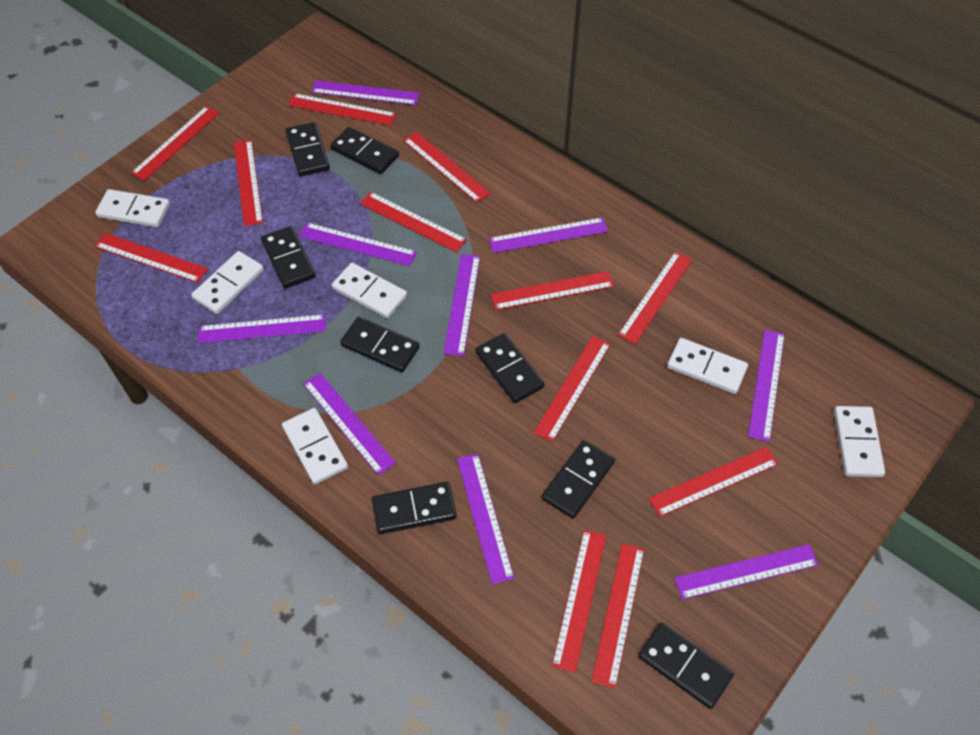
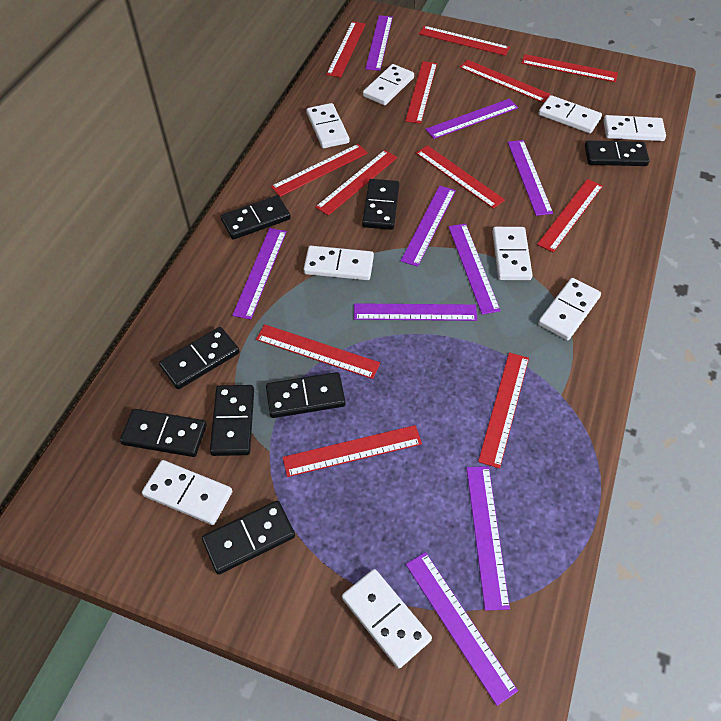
white domino: [95,189,170,227] [191,251,264,314] [282,408,348,485] [332,263,407,318] [667,338,748,394] [834,406,885,477] = 6 -> [142,460,232,525] [304,246,374,280] [306,103,349,148] [342,569,432,669] [363,64,414,105] [492,227,533,280] [538,95,602,133] [538,278,601,340] [603,115,666,141] = 9

